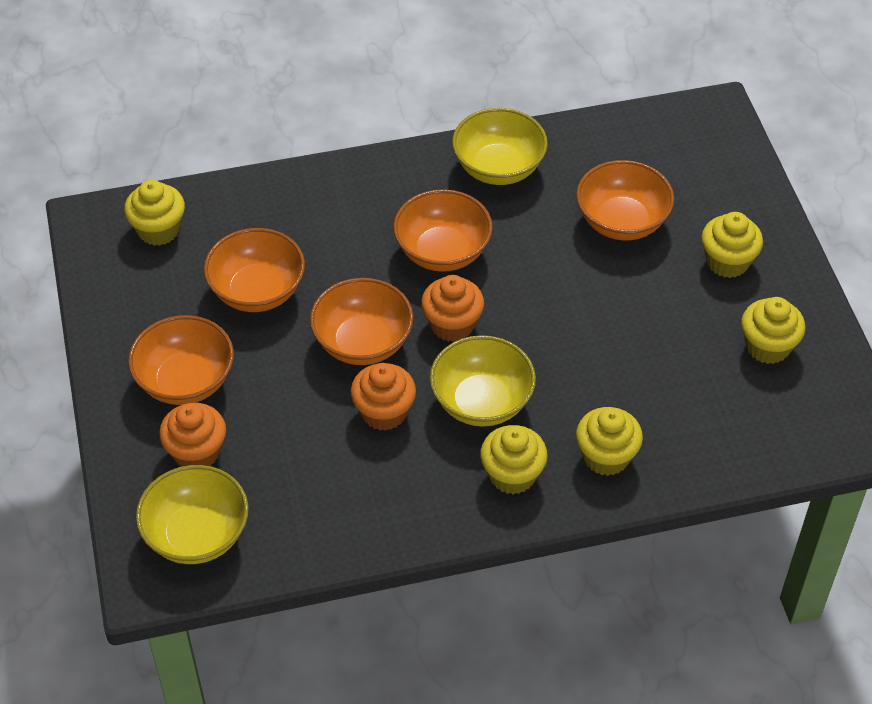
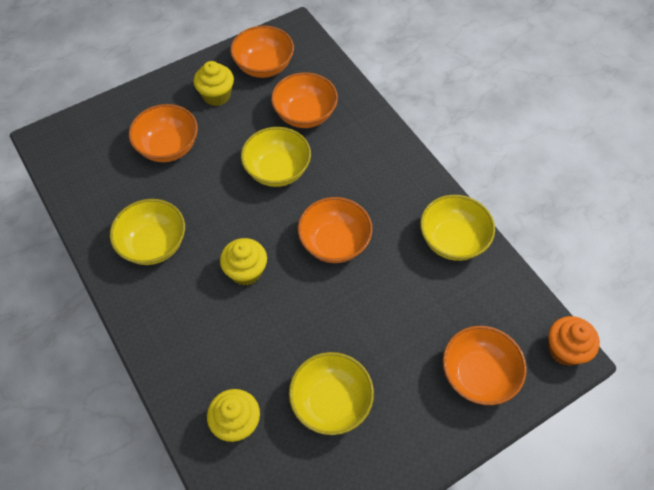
orange cupcake: [159,403,226,467] [350,363,416,431] [421,275,484,342] = 3 -> [548,316,600,366] = 1
yellow bowl: [136,465,249,564] [430,335,536,427] [452,108,548,185] = 3 -> [110,199,185,265] [241,127,311,187] [289,352,374,435] [420,195,495,261] = 4
yellow cupcake: [124,180,185,246] [480,425,548,494] [576,407,643,476] [701,212,763,278] [741,297,805,364] = 5 -> [194,61,234,106] [207,389,260,442] [220,238,267,285] = 3

